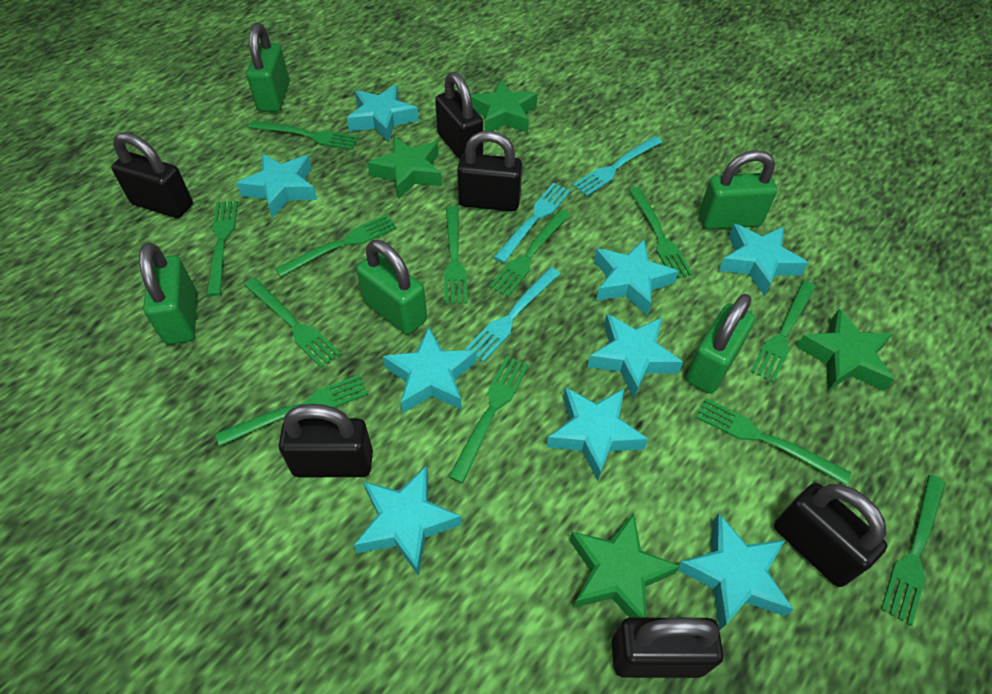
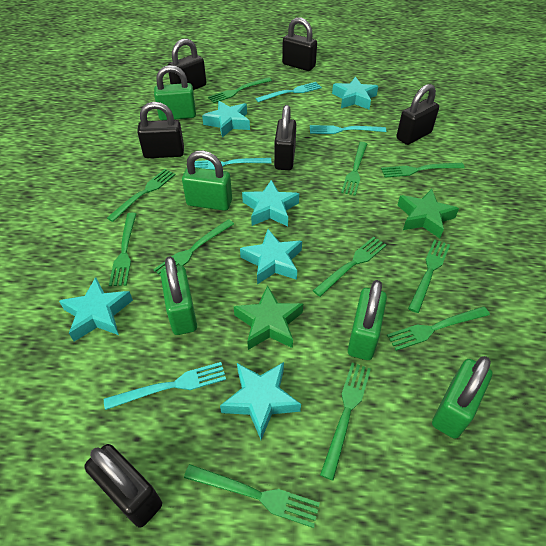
green fork: [207,201,238,296] [216,374,368,446] [244,278,341,368] [248,121,359,150] [275,214,397,277] [444,206,468,304] [449,356,529,483] [489,209,570,297] [629,187,693,278] [696,398,851,485] [750,280,816,383] [881,475,945,626] = 12 -> [107,169,176,222] [109,213,136,286] [153,219,234,276] [184,464,320,528] [208,77,272,103] [312,237,386,297] [320,363,371,481] [341,142,367,196] [381,163,465,178] [387,306,490,351] [408,239,450,313] = 11
green star: [367,136,442,199] [471,80,538,133] [570,512,680,618] [796,309,894,391] = 4 -> [233,285,303,350] [398,189,459,239] = 2
turquoise fork: [465,267,560,362] [494,183,571,263] [573,136,662,196] = 3 -> [104,362,226,410] [195,158,272,170] [255,82,322,102] [310,125,386,134] = 4
turquoise star: [236,153,317,218] [347,85,419,142] [354,465,462,576] [383,327,476,413] [547,387,649,481] [587,314,683,398] [594,239,679,315] [678,513,794,631] [719,224,808,296] = 9 -> [59,277,133,342] [202,101,250,137] [220,362,301,440] [240,229,302,285] [242,180,299,226] [332,77,378,109] = 6

